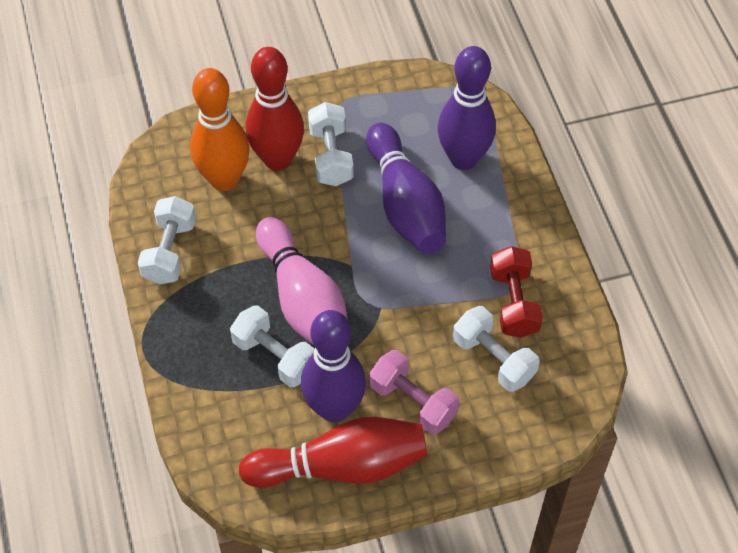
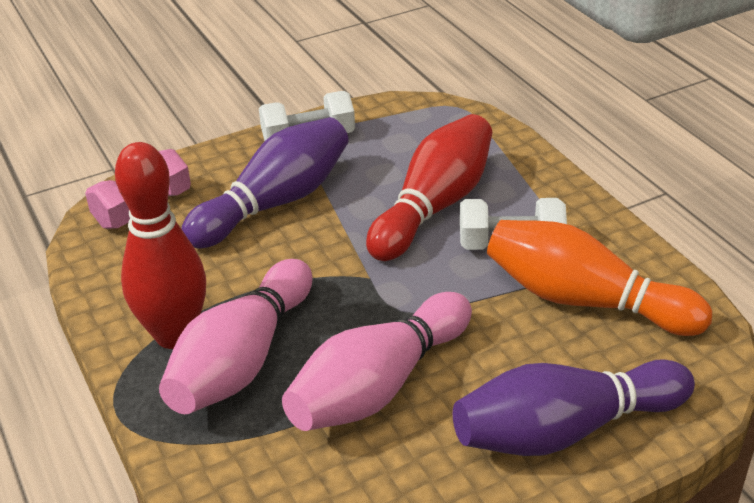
pink bowling pin: [256,217,347,345] = 1 -> [159,259,312,414] [282,292,472,431] = 2
purple bowling pin: [301,310,366,423] [366,123,446,254] [438,46,496,170] = 3 -> [181,117,349,248] [453,359,695,456] = 2
red dumbbell: [490,246,543,338] = 1 -> none = 0
white dumbbell: [138,196,196,284] [230,305,315,388] [308,102,354,186] [453,306,539,392] = 4 -> [259,91,355,141] [460,198,567,250] = 2

